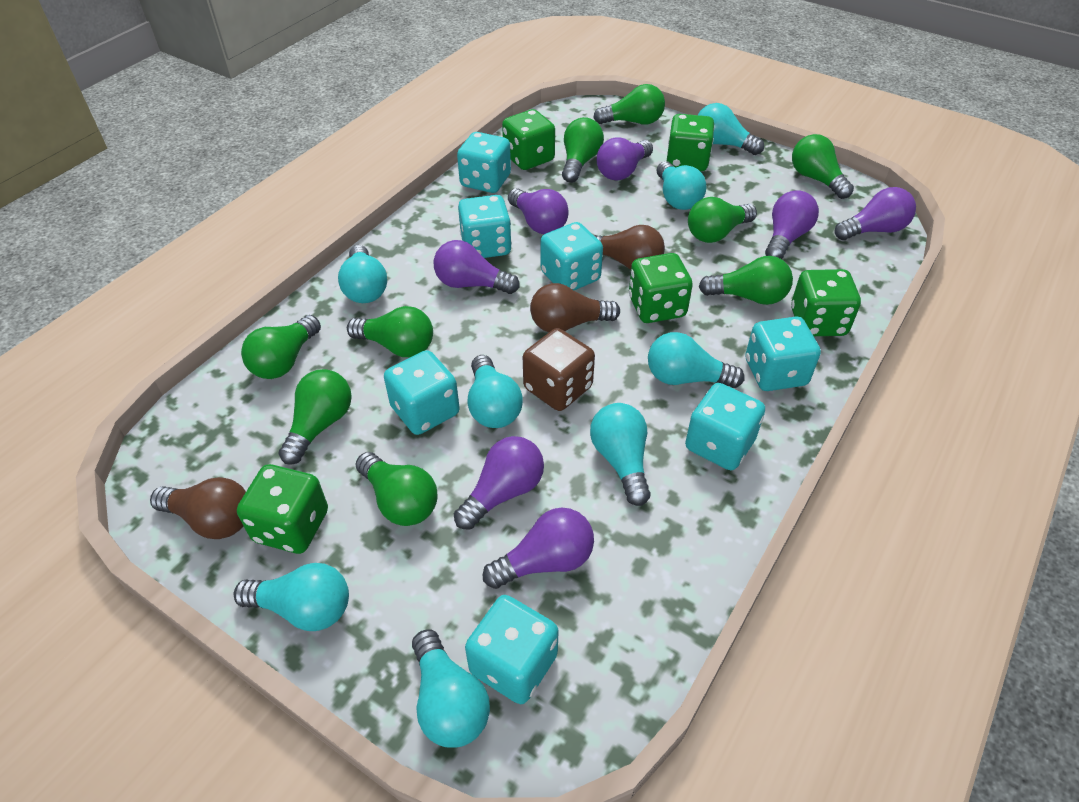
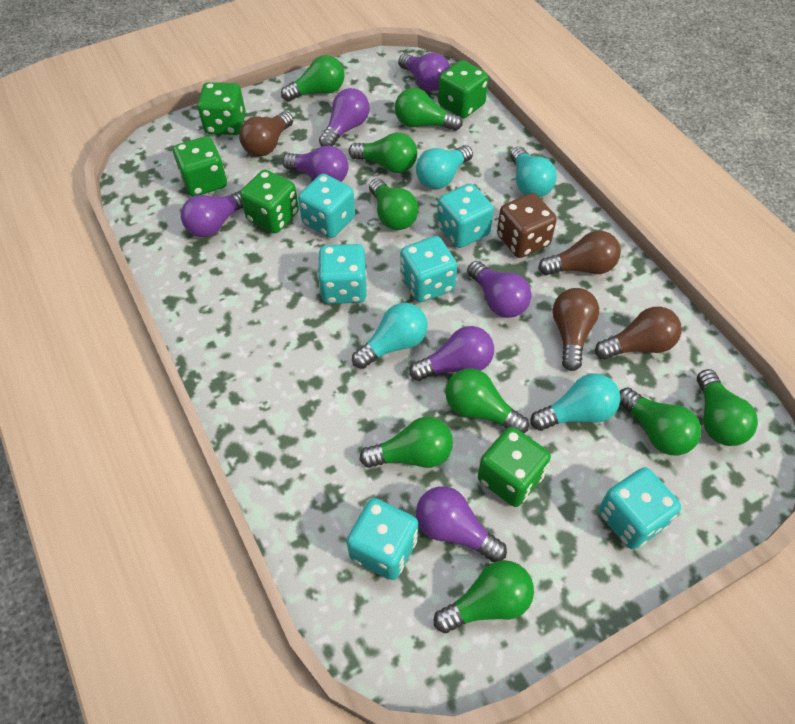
brown light bulb: [150,477,246,539] [530,283,620,332] [594,225,665,270] = 3 -> [239,111,293,156] [538,231,621,275] [553,288,599,371] [595,307,682,360] = 4
turquoise dice: [384,350,460,435] [457,132,511,193] [458,195,512,258] [465,595,559,704] [541,222,603,290] [685,383,765,470] [745,317,821,391] = 7 -> [298,174,355,238] [318,244,367,304] [346,498,418,580] [400,236,457,302] [437,183,494,248] [599,467,681,549] = 6
turquoise light bulb: [234,563,349,631] [338,245,387,303] [412,629,490,748] [468,355,523,428] [590,403,651,506] [648,332,744,388] [657,161,706,210] [698,103,764,155] = 8 -> [352,303,427,369] [416,145,473,189] [510,147,557,197] [531,373,620,431] = 4

